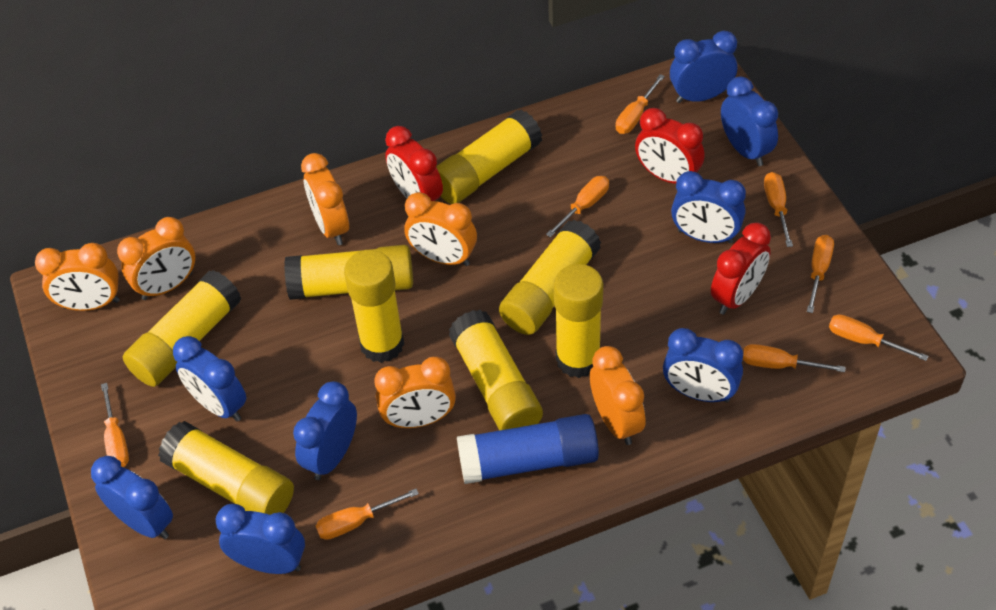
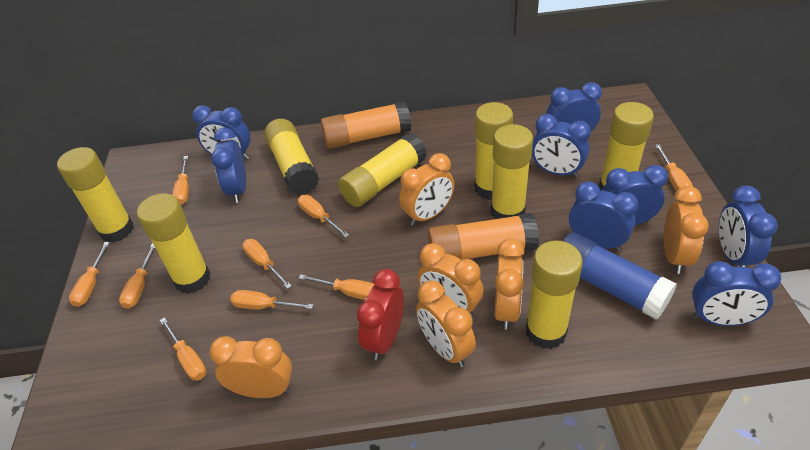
orange glue stick: none = 0 -> [321,101,411,149] [428,213,539,260] = 2
orange screwdriver: [101,383,129,467] [316,489,419,540] [546,176,609,237] [616,74,665,134] [743,344,846,372] [764,172,793,247] [807,235,834,313] [829,314,928,361] = 8 -> [69,242,110,307] [119,243,155,309] [160,317,206,381] [172,156,189,205] [230,290,314,309] [242,239,292,289] [298,195,349,238] [299,275,375,300] [655,144,693,192] = 9
red clock: [385,126,443,201] [635,108,705,184] [711,223,771,315] = 3 -> [357,269,404,360] = 1

